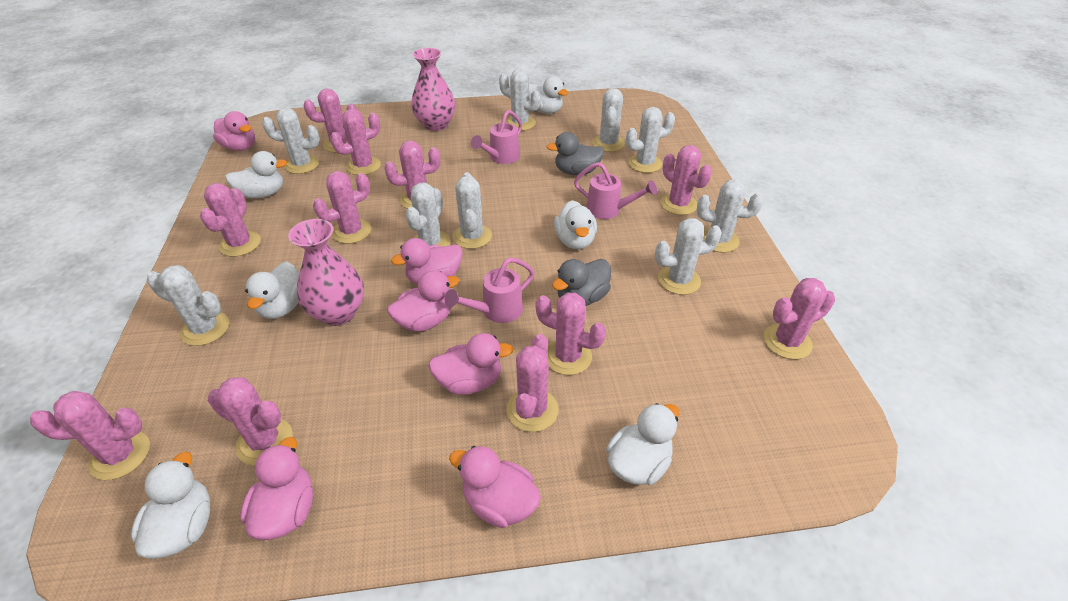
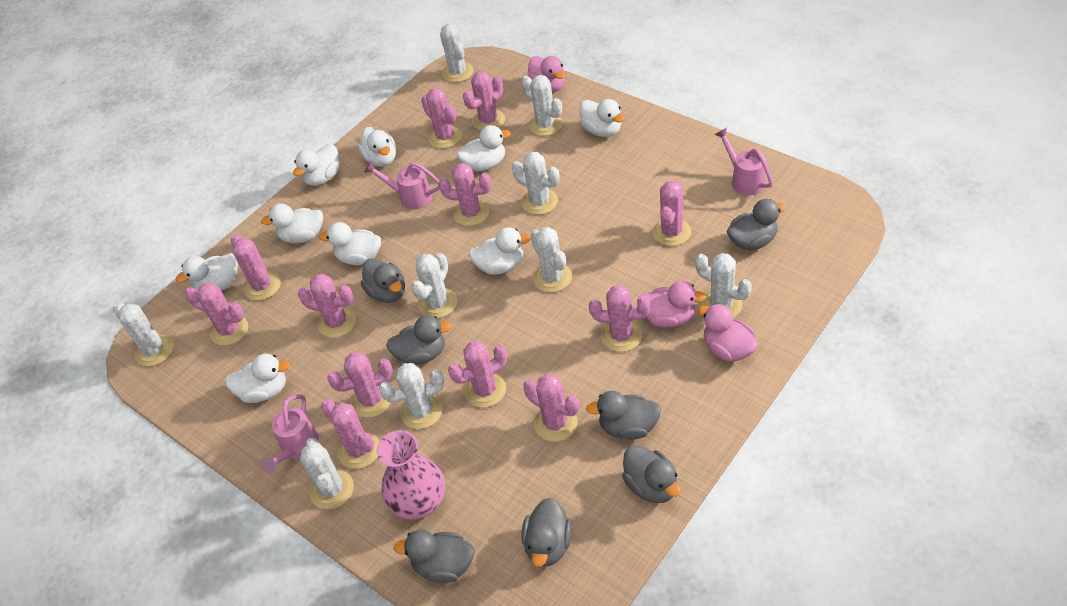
grey duck: [547,132,604,175] [552,259,611,306] = 2 -> [361,258,405,303] [386,315,452,365] [394,530,474,583] [522,498,573,567] [586,391,661,440] [622,445,681,503] [727,199,787,250] = 7
pink cactus: [30,391,150,480] [200,183,261,257] [208,377,293,465] [304,89,357,153] [313,171,371,244] [330,109,381,175] [384,141,440,209] [506,334,559,432] [535,293,606,375] [660,145,712,215] [764,278,835,359] = 11 -> [185,282,248,346] [231,234,281,300] [298,274,356,338] [321,399,380,469] [327,352,393,418] [421,88,462,148] [438,163,491,226] [448,341,507,408] [463,71,505,131] [523,374,579,442] [589,285,650,352] [653,181,691,246] = 12
pink duck: [213,111,255,151] [240,437,313,540] [387,270,459,332] [391,238,462,284] [428,333,513,395] [449,446,541,528] = 6 -> [527,56,565,92] [637,281,706,327] [698,304,758,361] = 3
pink vase: [288,219,364,326] [411,48,455,131] = 2 -> [377,430,445,519] = 1
white duck: [131,452,210,559] [225,151,287,199] [245,261,299,319] [529,76,568,114] [554,200,597,250] [606,403,679,485] = 6 -> [176,253,238,291] [225,354,290,403] [261,204,323,244] [293,144,340,186] [319,222,381,265] [358,127,396,167] [457,125,511,171] [469,227,531,275] [580,99,625,137] = 9

